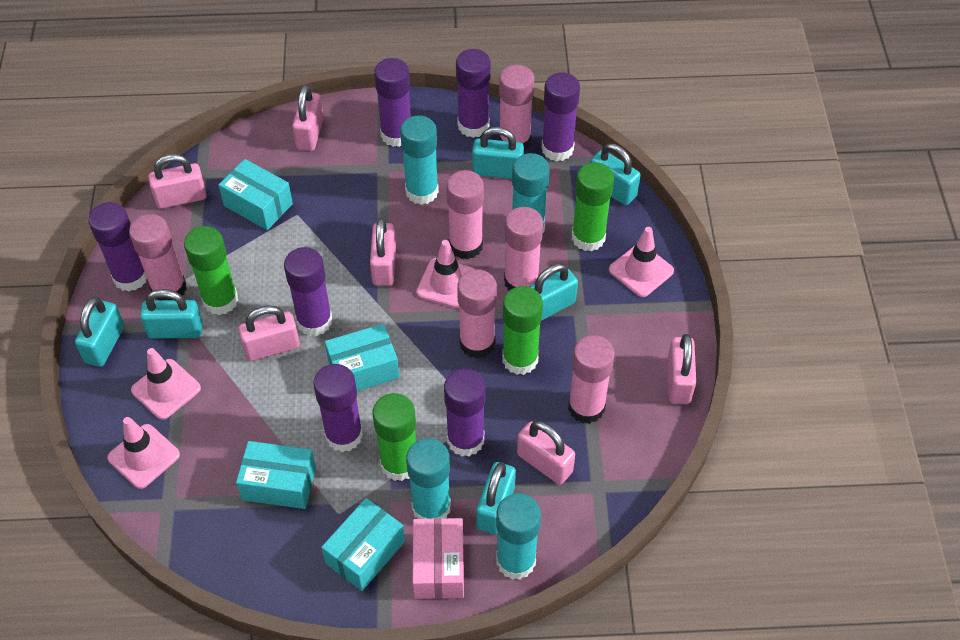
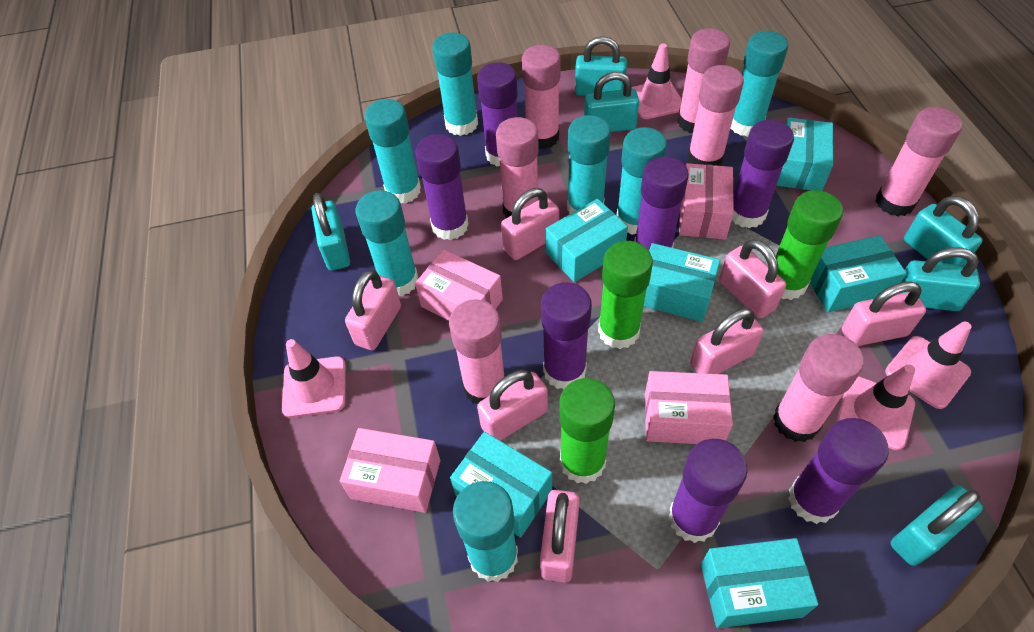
green glue stick: [184,226,238,315] [373,393,416,481] [502,286,543,375] [572,162,614,252] = 4 -> [559,378,615,484] [598,241,653,349] [776,190,843,300] = 3
pink box: [413,518,464,599] = 1 -> [340,428,440,513] [415,249,503,321] [645,371,733,444] [679,163,734,239] = 4
pink glue stick: [129,214,187,300] [446,170,484,260] [457,269,497,358] [499,65,534,151] [504,207,543,291] [568,335,615,424] = 6 -> [449,299,505,404] [496,117,539,218] [522,45,561,149] [677,28,730,133] [687,65,744,166] [773,334,864,442] [876,107,962,217] = 7
pink padlock: [148,154,207,209] [238,305,300,361] [292,85,324,151] [370,218,396,286] [517,421,575,485] [667,334,696,404] = 6 -> [345,270,401,350] [477,370,548,441] [501,188,559,260] [540,490,580,582] [690,308,764,374] [719,239,786,319] [842,281,926,346] = 7
turquoise box: [219,159,293,230] [236,441,316,509] [321,498,405,591] [325,324,399,391] = 4 -> [450,432,552,538] [546,199,628,282] [644,243,720,322] [701,538,819,628] [776,117,833,191] [810,235,906,312] = 6
turquoise glue stick: [400,116,439,205] [406,438,451,519] [496,493,541,580] [512,153,550,233] = 4 -> [356,190,418,296] [365,99,421,204] [432,32,478,136] [453,481,518,582] [567,115,611,214] [616,127,667,235] [730,31,788,137] = 7

